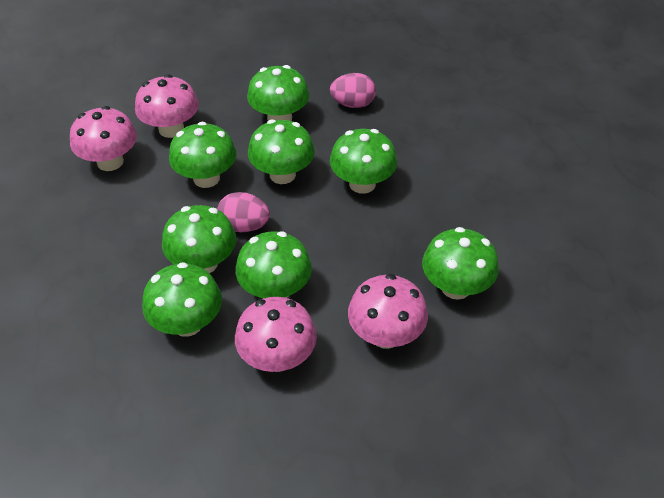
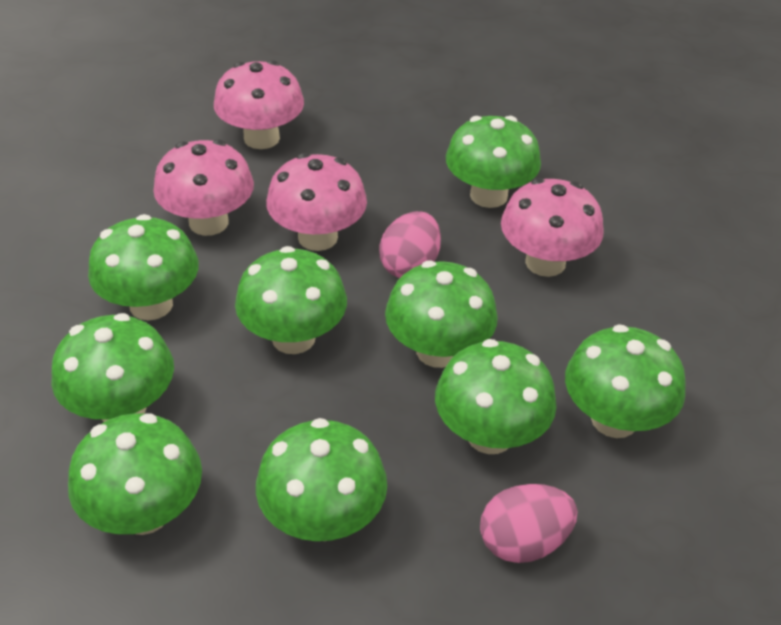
green mushroom: [142,262,222,337] [162,205,236,273] [169,122,236,188] [235,231,312,298] [247,65,310,121] [248,119,315,184] [330,129,397,194] [422,227,499,300] = 8 -> [51,313,174,422] [68,413,202,535] [88,214,199,320] [235,246,347,354] [256,418,387,541] [385,261,498,368] [435,339,557,454] [446,116,541,208] [565,324,686,438] = 9

